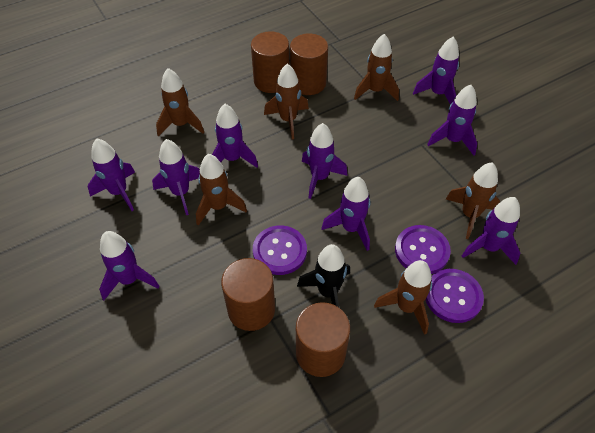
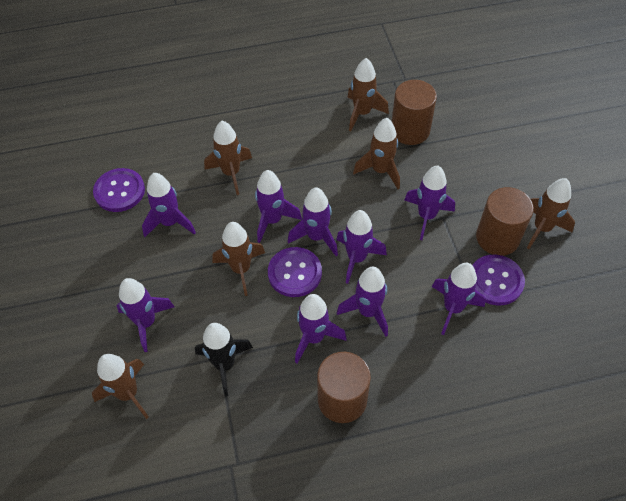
brown cylinder: [221,258,275,331] [251,31,289,93] [290,34,328,95] [296,302,350,377] = 4 -> [317,352,371,423] [392,80,437,145] [476,187,534,256] = 3

